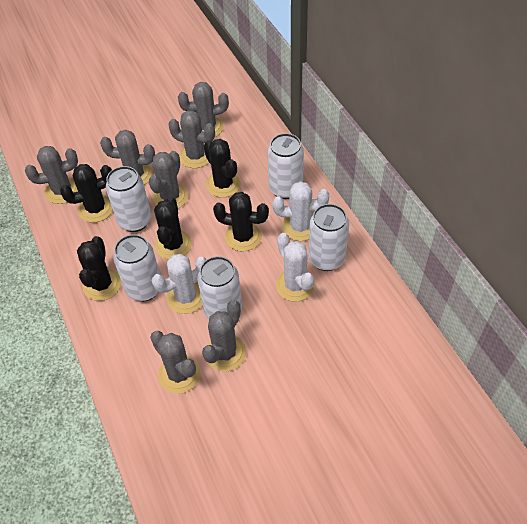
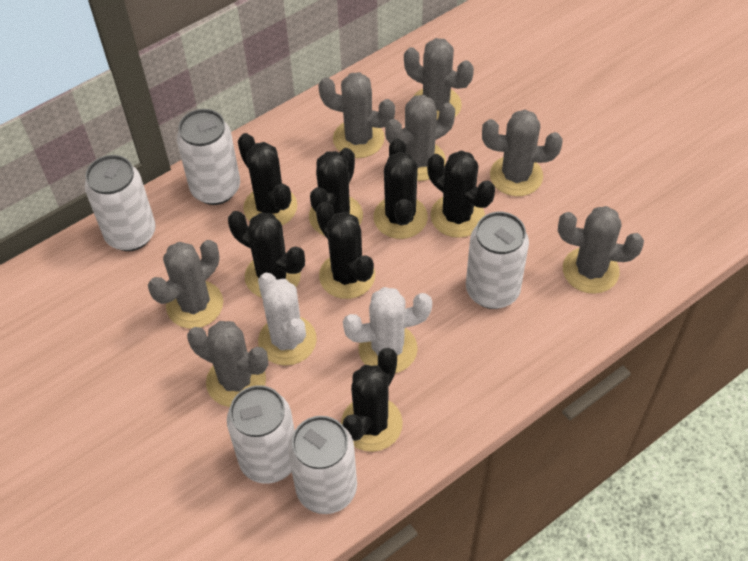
black cactus: [60,164,113,223] [77,236,121,301] [154,197,192,259] [204,139,241,198] [213,192,269,252] = 5 -> [228,211,305,298] [238,133,297,225] [309,148,363,236] [316,202,375,299] [341,348,403,452] [373,138,428,239] [427,151,495,238] = 7
white cactus: [152,254,207,314] [273,181,329,241] [276,233,315,302] = 3 -> [258,273,317,366] [343,287,432,373] = 2

